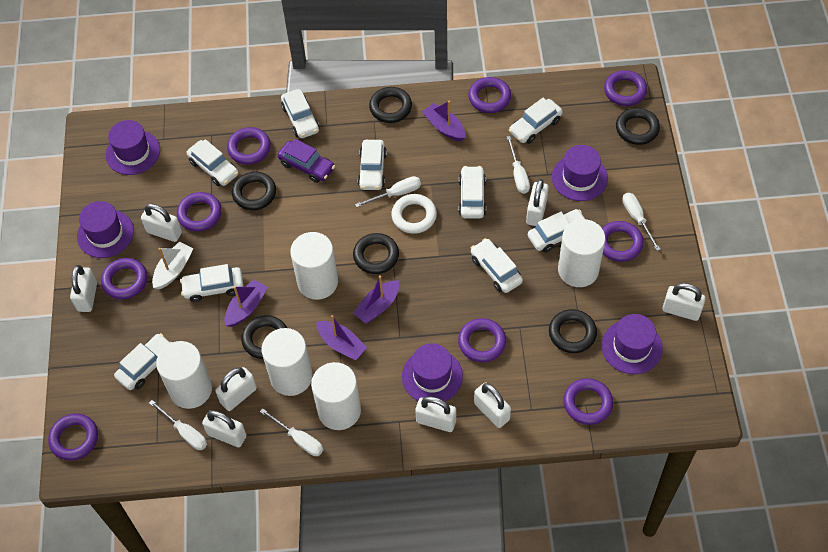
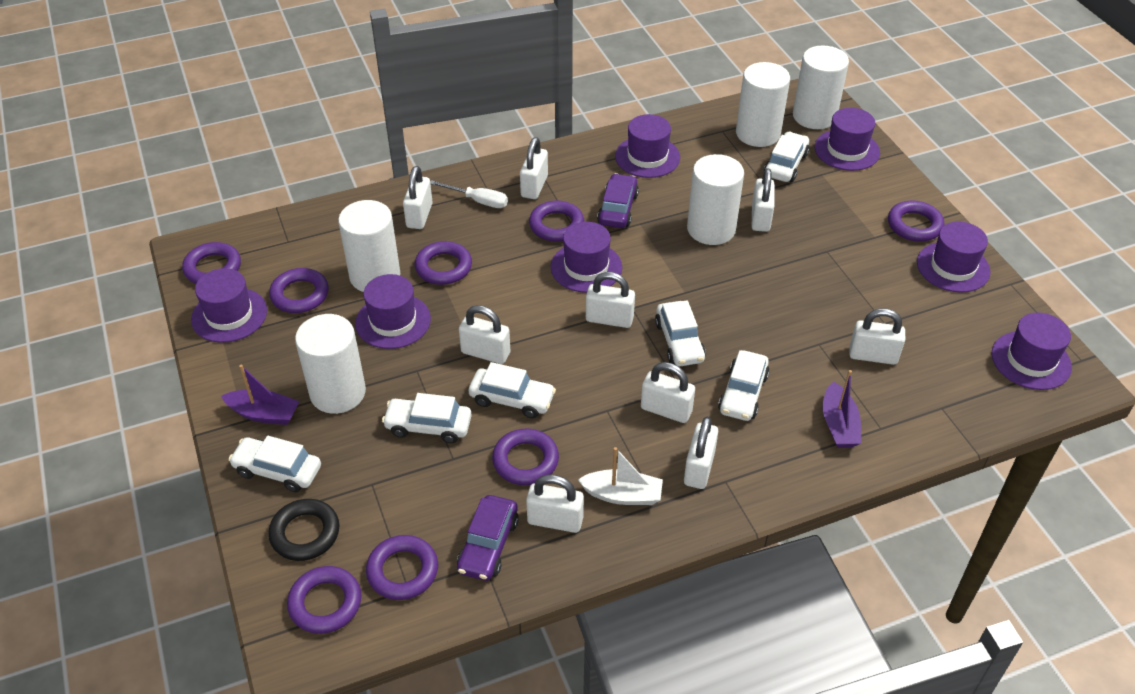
black ring: [232,172,276,210] [241,315,287,359] [353,233,399,274] [369,87,412,123] [549,309,597,353] [616,108,660,145] = 6 -> [268,499,340,561] = 1
purple boat: [225,279,268,327] [316,315,367,360] [353,275,399,324] [423,101,465,141] = 4 -> [221,365,299,425] [823,370,861,448] = 2
purple car: [278,139,335,183] = 1 -> [457,495,519,581] [597,173,639,228] = 2
purple hat: [77,201,134,258] [106,120,160,175] [402,343,463,401] [552,145,608,201] [602,314,663,374] = 5 -> [191,268,267,343] [355,274,431,349] [551,222,622,293] [615,114,680,178] [815,108,880,171] [917,222,991,292] [992,313,1072,390] = 7
purple ring: [48,413,98,461] [101,258,148,299] [177,192,222,232] [227,127,271,165] [458,318,506,362] [469,77,511,113] [563,378,613,425] [602,221,644,262] [604,70,647,106] = 9 -> [182,242,241,284] [269,268,329,313] [287,566,361,634] [366,535,438,600] [415,241,472,285] [492,429,559,485] [529,201,584,242] [888,200,944,242] = 8
white car: [114,333,172,390] [180,264,243,302] [187,139,238,186] [281,89,319,138] [358,140,387,190] [459,166,486,219] [471,238,523,293] [509,98,563,144] [528,209,585,253] = 9 -> [228,436,321,492] [382,393,472,443] [469,362,556,418] [655,300,706,366] [718,350,770,421] [764,131,809,182] = 6
white padlock: [70,265,97,312] [141,203,182,242] [202,410,246,448] [215,367,257,411] [415,396,456,432] [474,383,511,428] [526,179,549,226] [662,283,706,321] = 8 -> [403,166,433,229] [459,305,511,364] [520,137,548,199] [526,474,584,533] [586,272,635,328] [641,362,695,423] [684,417,718,489] [752,168,774,232] [849,309,905,365] = 9
white ring: [391,194,437,234] = 1 -> none = 0
white screwdriver: [149,400,207,450] [260,409,323,456] [355,176,421,207] [506,136,530,194] [622,193,661,251] = 5 -> [430,180,508,208] = 1

